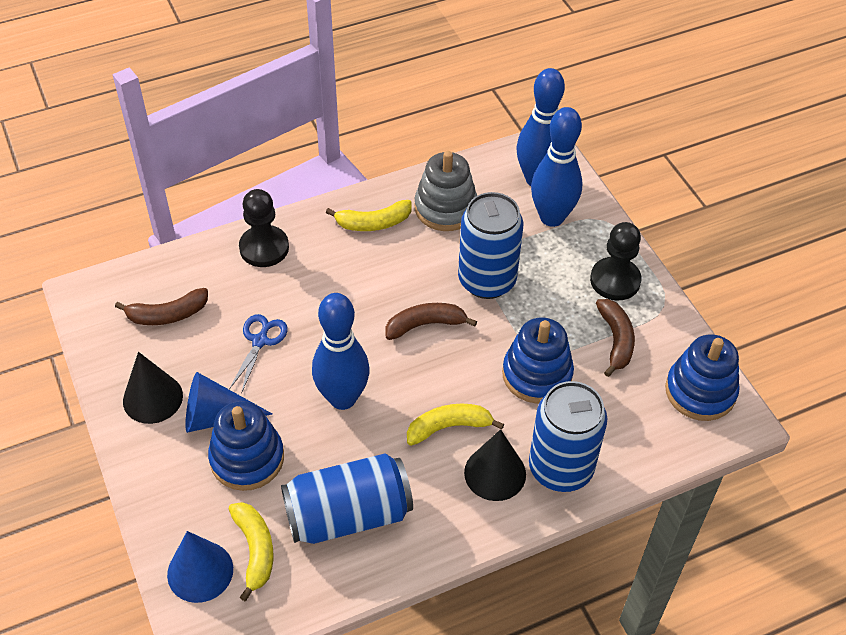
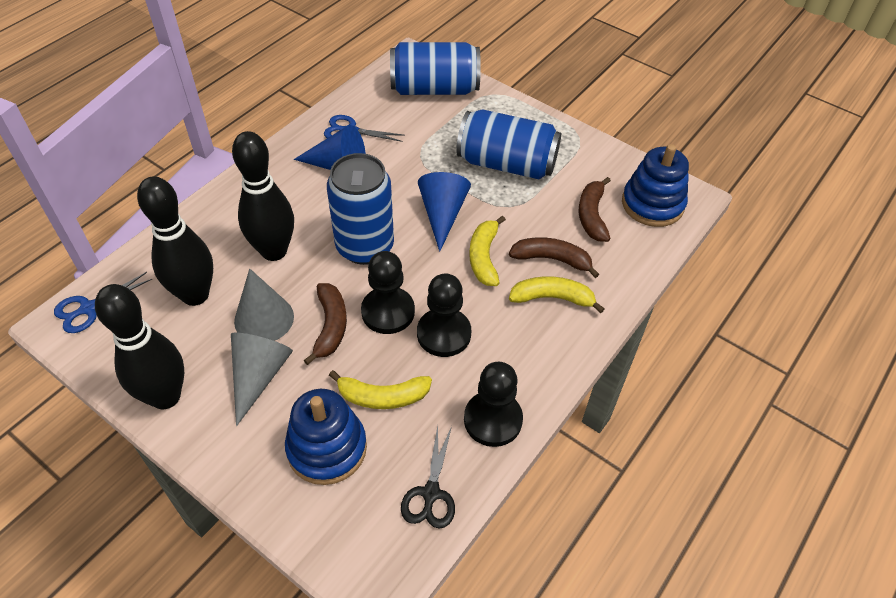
black bowling pin: none = 0 -> [95,284,184,409] [137,176,213,306] [232,131,294,261] = 3
black cone: [123,352,183,424] [464,429,526,501] = 2 -> none = 0
black pawn: [239,189,289,267] [590,222,642,301] = 2 -> [361,251,415,334] [417,273,471,357] [464,362,523,447] = 3
black scissors: none = 0 -> [401,425,455,529] = 1
blue bowling pin: [312,293,370,410] [516,68,565,186] [531,107,583,227] = 3 -> none = 0
blue scissors: [229,314,288,394] = 1 -> [54,272,152,333] [324,115,405,142] = 2
blue stacking toy: [208,401,284,491] [502,317,574,403] [665,334,740,421] = 3 -> [285,389,367,485] [622,144,689,227] = 2
grey cone: none = 0 -> [231,333,293,426] [234,269,294,341] = 2
grey stacking toy: [415,151,477,231] = 1 -> none = 0

